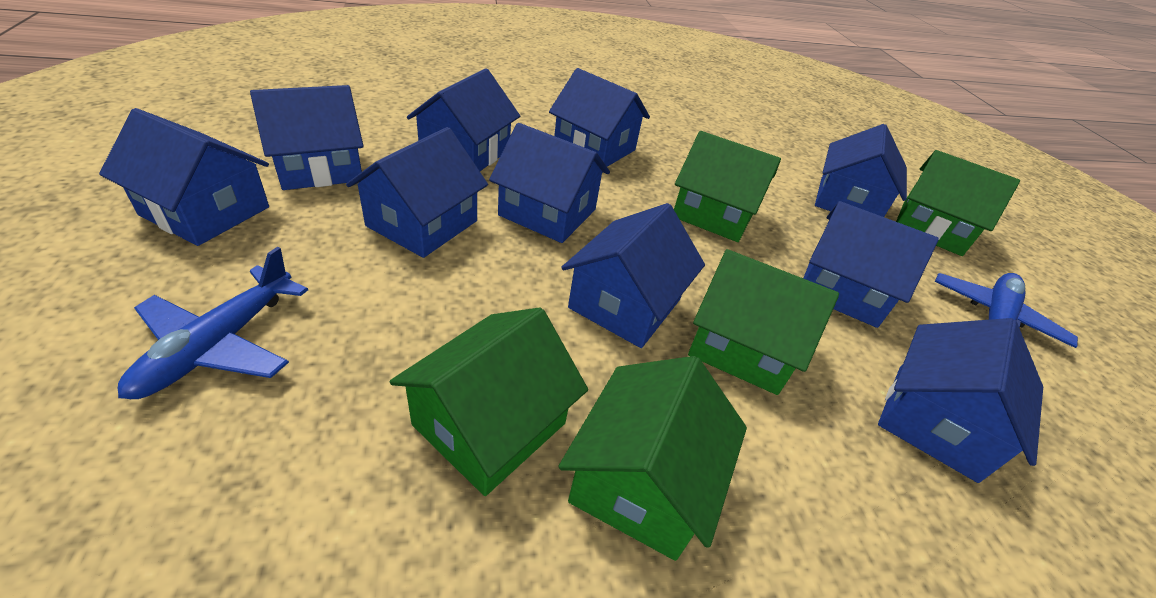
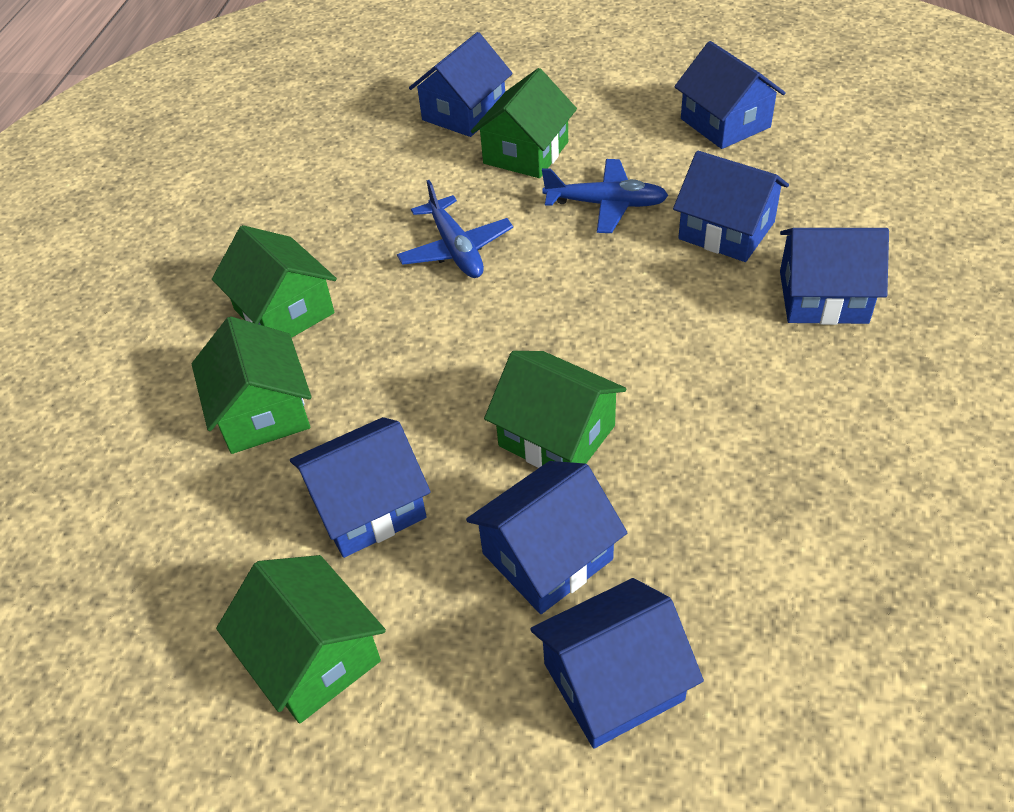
blue house: [99,108,269,246] [250,85,364,190] [346,127,488,258] [407,68,520,171] [489,123,610,243] [549,68,650,167] [561,203,705,348] [803,201,939,328] [815,124,907,217] [878,318,1043,483] = 10 -> [290,417,431,558] [409,32,513,137] [466,461,627,614] [530,578,704,748] [673,151,789,262] [674,41,786,149] [780,228,889,325] = 7

